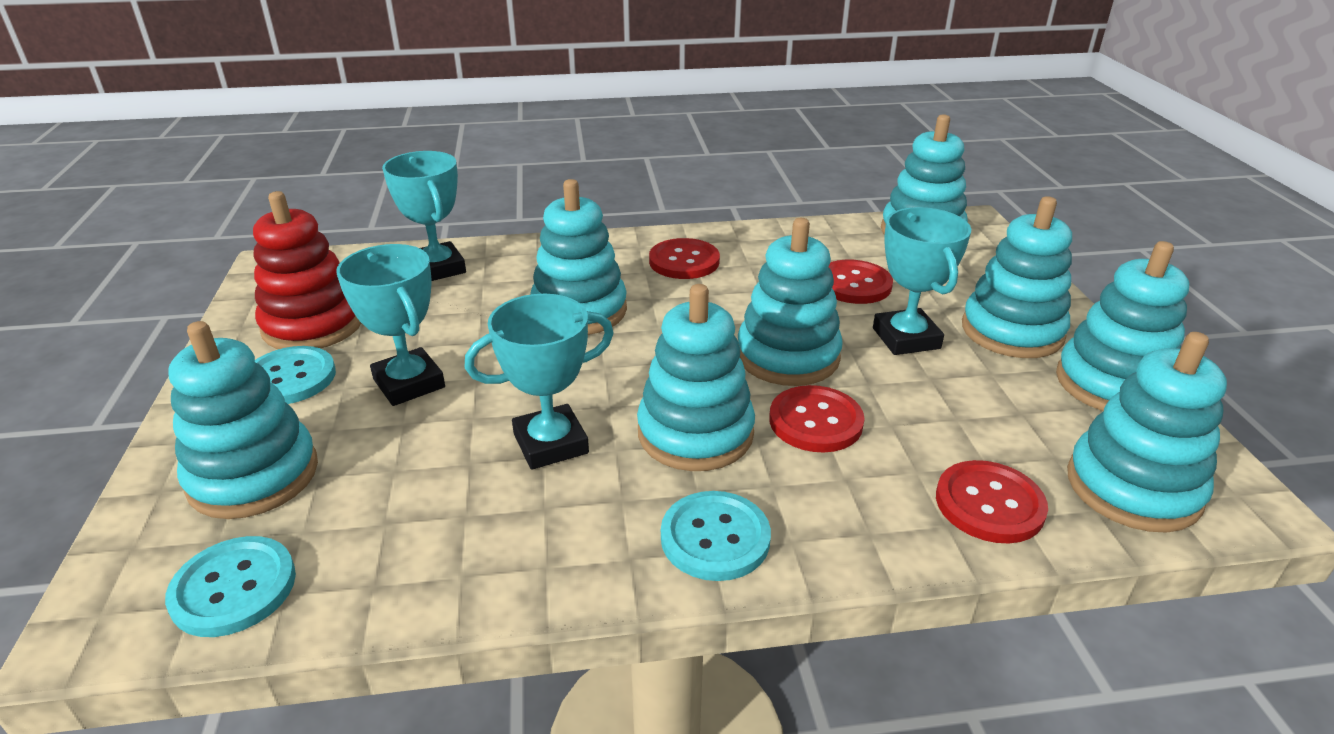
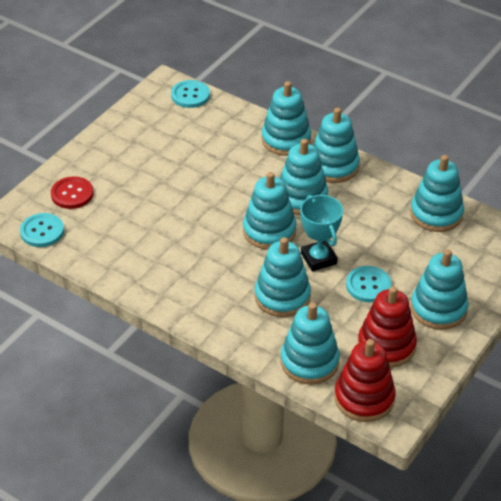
red button: [649,238,720,279] [769,385,864,452] [829,260,893,304] [936,460,1048,544] = 4 -> [51,176,93,209] = 1
red stacking toy: [253,191,361,349] = 1 -> [334,339,396,422] [358,286,417,368] = 2
turquoise trophy: [336,244,445,406] [382,151,466,281] [465,294,614,470] [873,207,971,355] = 4 -> [300,195,343,271] = 1

